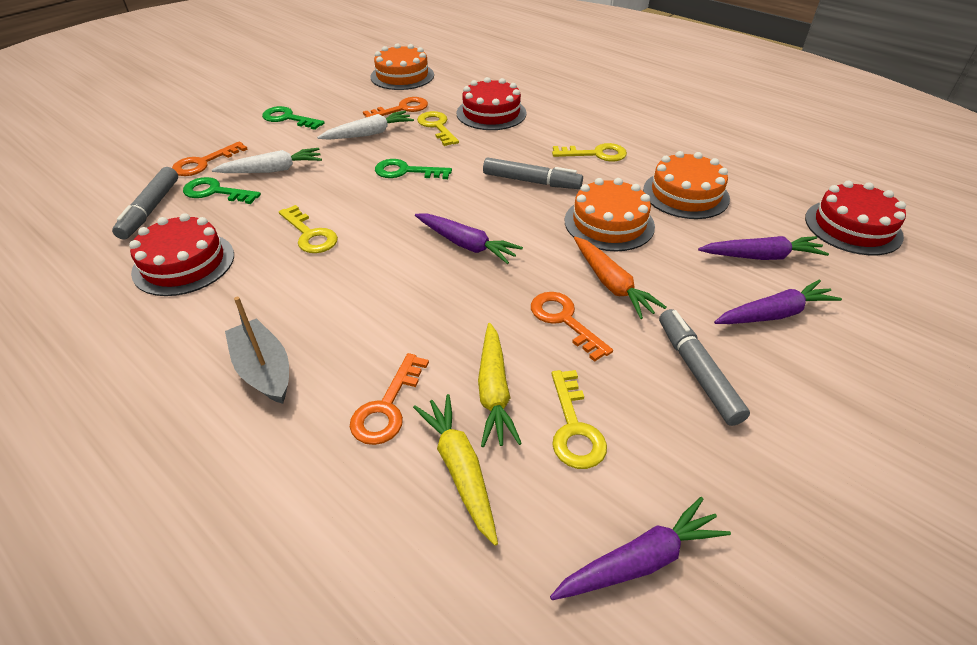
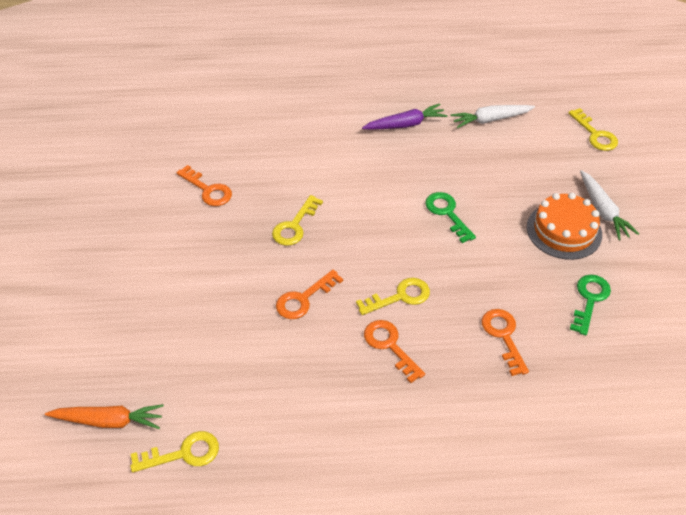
green key: [183,177,261,204] [262,106,324,130] [375,159,452,179] = 3 -> [425,192,476,243] [570,275,611,335] = 2
grey boat: [225,297,289,404] = 1 -> none = 0
grey marker: [112,167,178,240] [483,157,583,189] [659,309,750,426] = 3 -> none = 0
orange cake: [370,43,434,90] [565,178,655,251] [643,151,730,219] = 3 -> [527,193,602,260] = 1
purple carrot: [415,213,523,264] [550,497,731,600] [698,236,829,260] [714,279,842,324] = 4 -> [362,104,448,130] = 1
red cake: [129,213,234,296] [457,77,526,130] [805,181,906,255] = 3 -> none = 0
yellow carrot: [413,394,498,546] [478,323,522,447] = 2 -> none = 0

